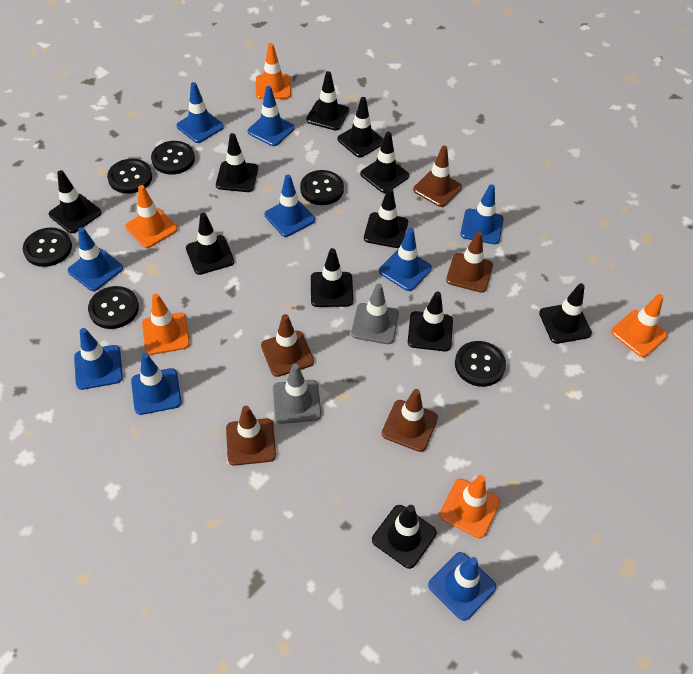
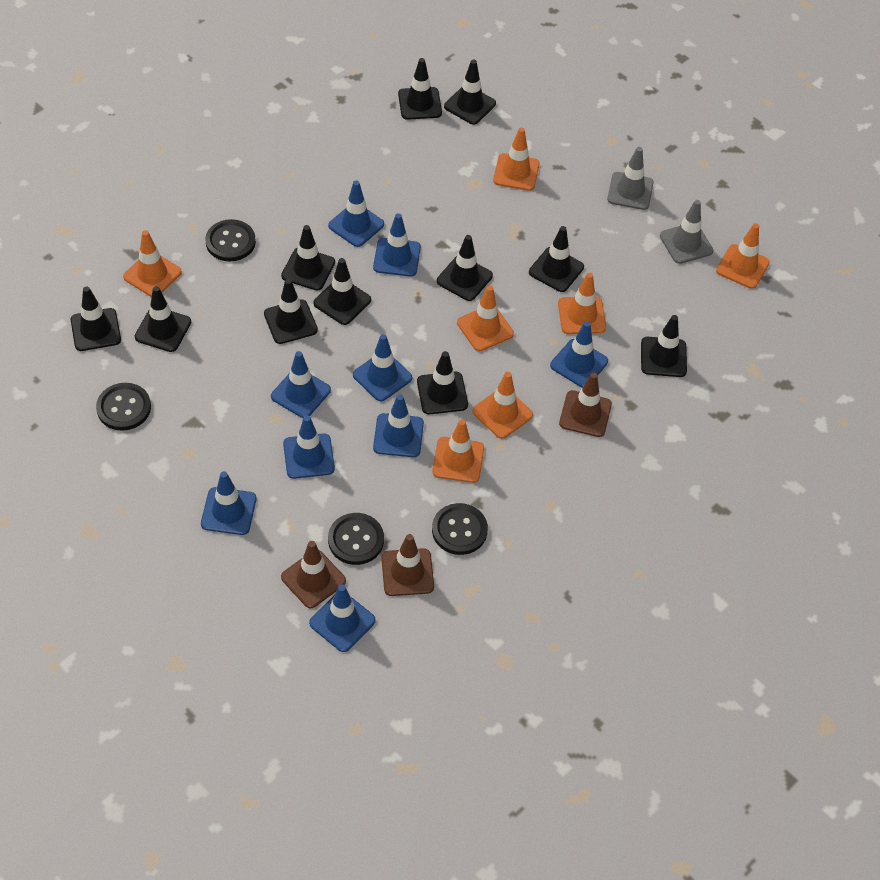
black button: [23,227,72,267] [88,286,139,329] [107,159,152,194] [151,141,195,175] [300,170,344,205] [455,341,506,387] = 6 -> [96,383,151,431] [205,219,256,261] [328,513,384,565] [432,503,488,555] = 4
brown traffic cone: [226,406,276,466] [261,314,314,377] [382,389,438,452] [413,146,462,207] [446,231,493,293] = 5 -> [281,541,346,608] [381,534,434,596] [559,373,612,437] = 3
orange traffic cone: [125,185,178,248] [142,293,190,355] [256,43,291,99] [439,475,500,538] [611,294,668,357] = 5 -> [123,230,182,297] [432,419,484,483] [457,285,514,351] [473,372,533,439] [493,127,540,191] [558,273,606,334] [716,223,770,289] = 7

